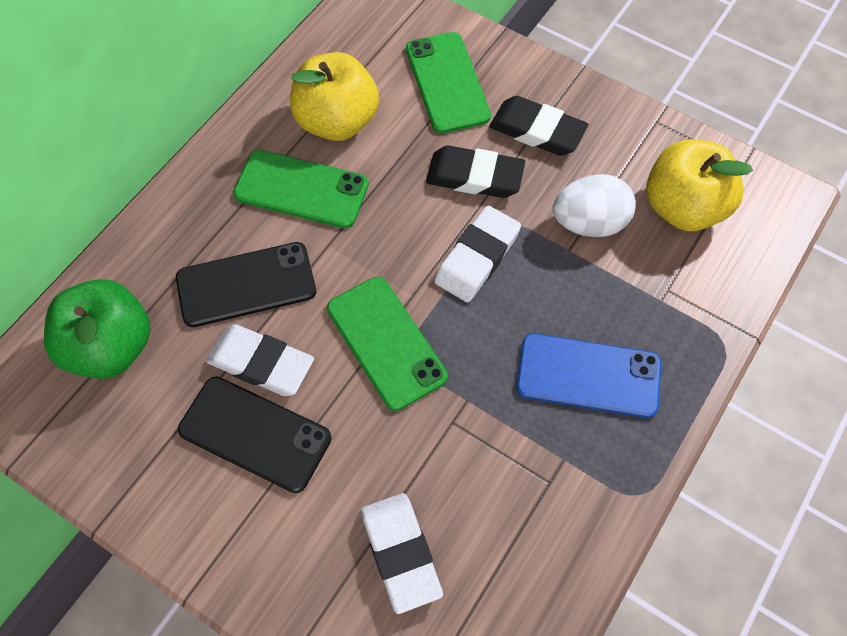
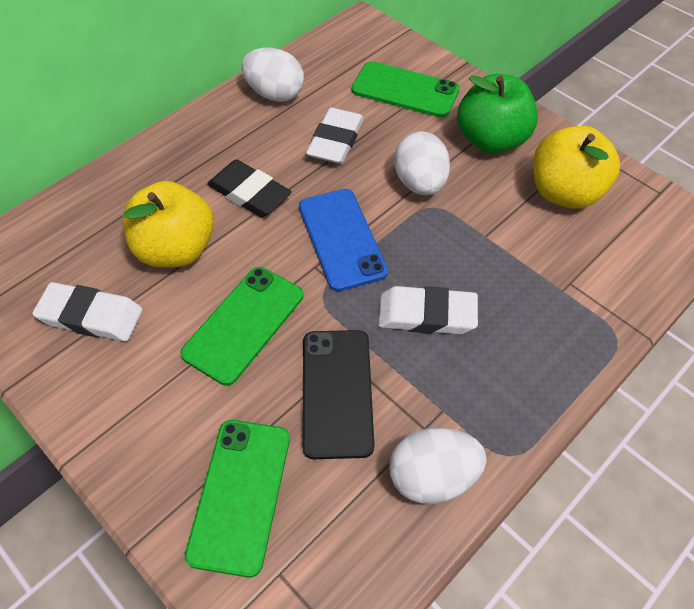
black eraser: [426,145,525,198] [489,96,588,156] = 2 -> [207,159,292,217] = 1
black phone: [176,242,316,327] [178,377,332,493] = 2 -> [302,330,374,459] = 1
white egg: [553,174,636,237] = 1 -> [242,48,304,102] [389,428,487,504] [394,131,450,195] = 3

